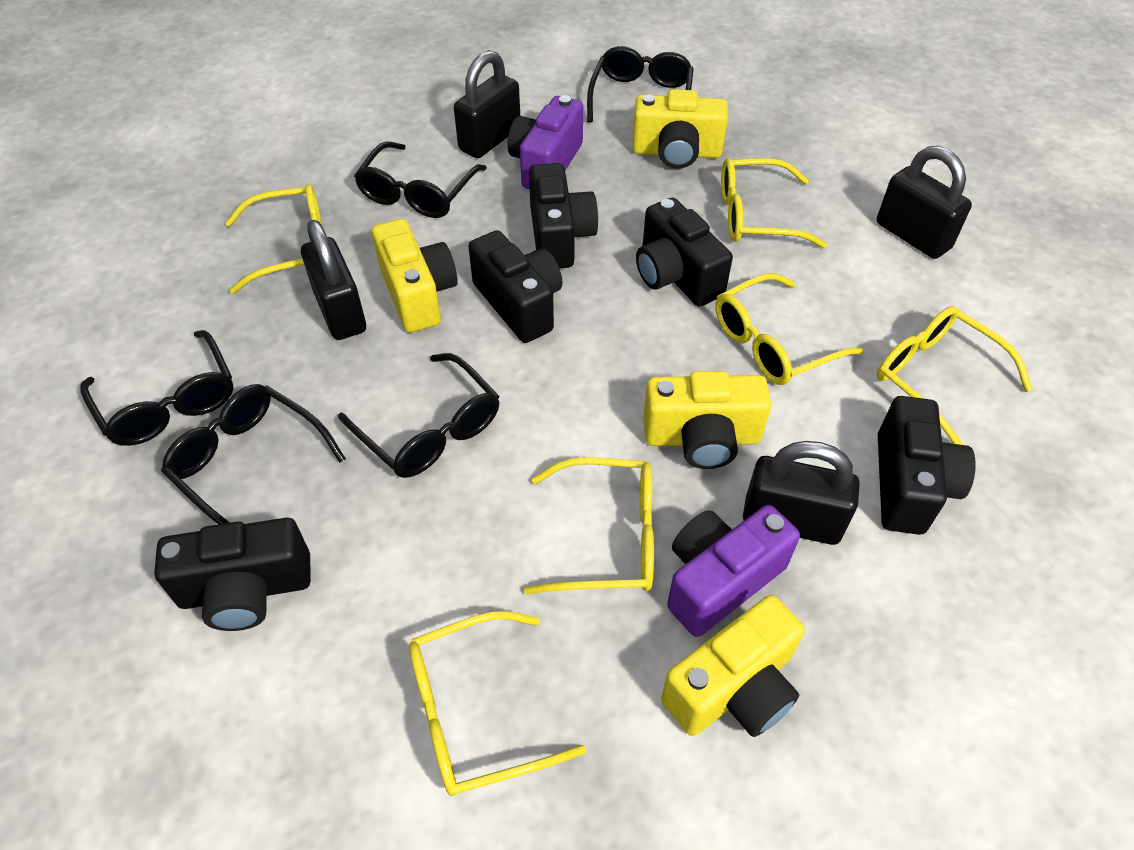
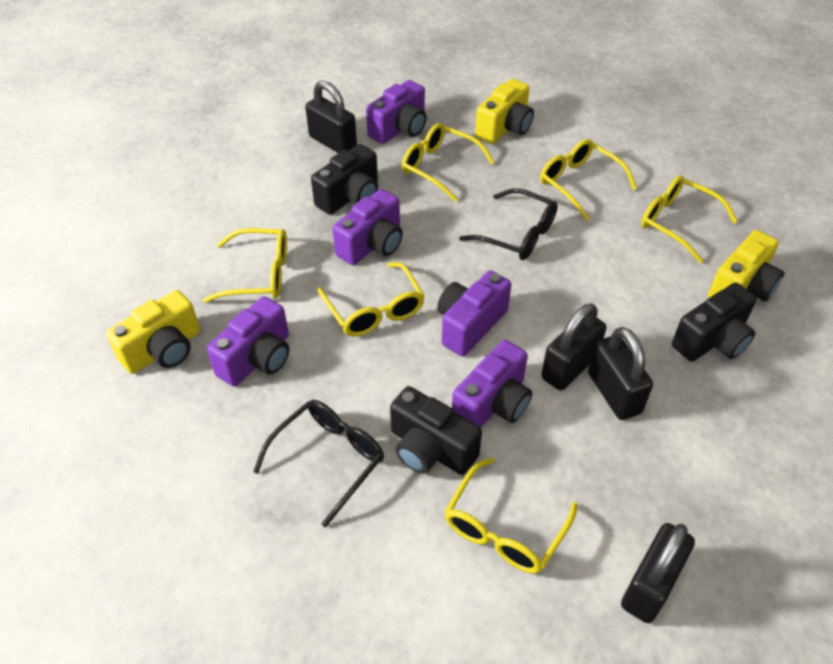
black camera: [154,518,311,631] [468,230,563,343] [529,163,598,268] [636,197,733,307] [878,396,976,535] = 5 -> [311,144,378,215] [390,386,482,475] [672,283,757,362] = 3
black glasses: [80,330,233,446] [161,384,346,524] [338,353,499,478] [354,141,487,218] [587,46,694,123] = 5 -> [253,400,384,527] [459,188,558,260] = 2
purple camera: [508,95,583,189] [667,505,800,637] = 2 -> [207,297,289,387] [332,189,403,265] [366,80,427,144] [437,271,511,356] [452,340,532,428] = 5
yellow camera: [372,219,458,333] [632,89,728,169] [643,371,771,469] [661,595,805,737] = 4 -> [106,290,200,374] [475,79,534,144] [708,230,784,302] = 3

